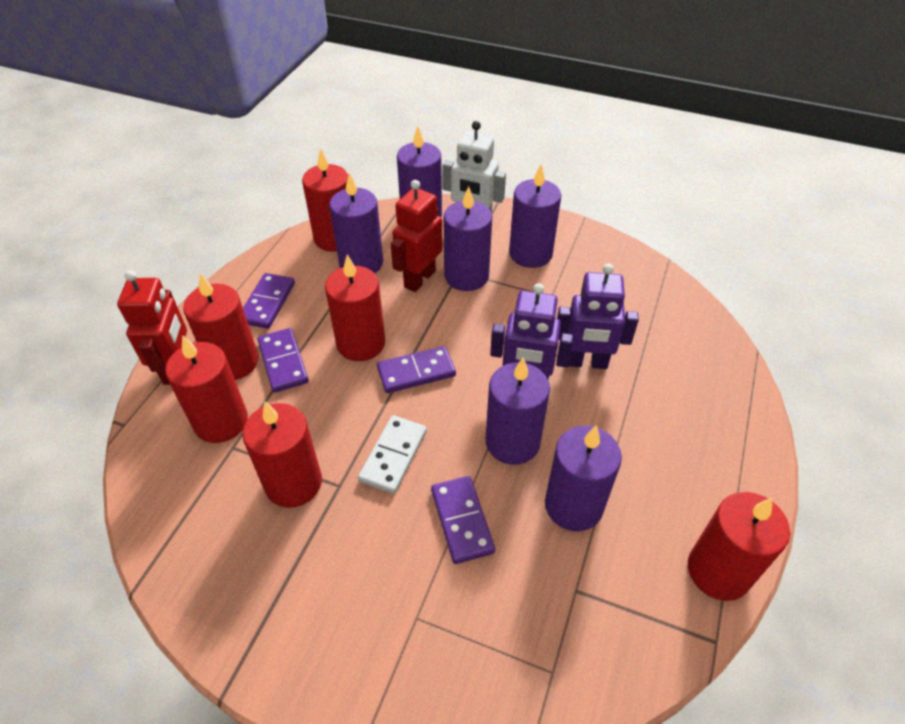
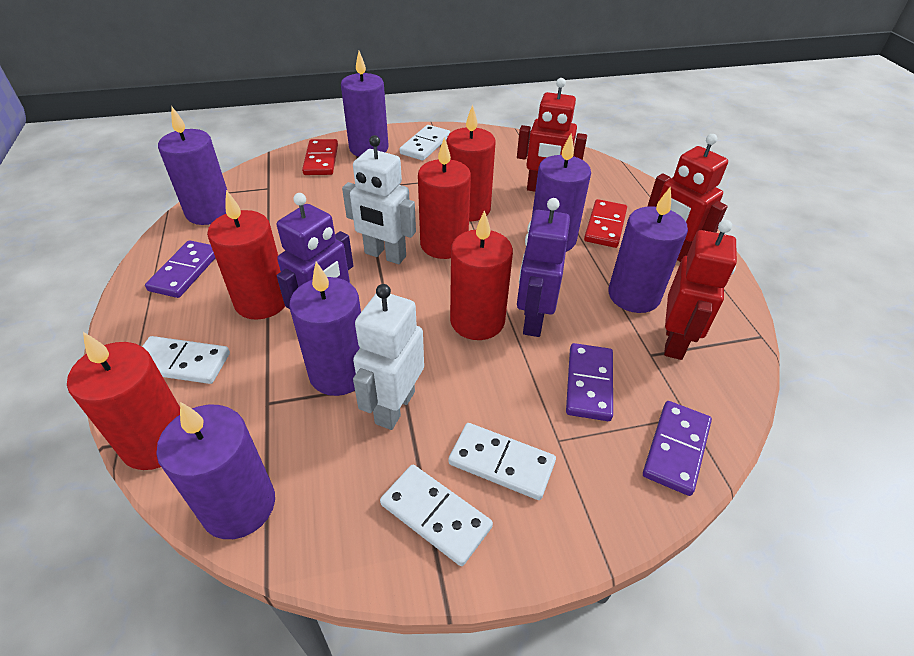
purple domino: [243,273,295,329] [257,328,309,393] [377,346,456,393] [431,476,495,564] = 4 -> [145,240,215,298] [566,343,613,421] [643,401,712,496] = 3
red candle: [165,335,248,443] [183,274,259,380] [242,401,322,508] [302,148,348,252] [325,254,385,361] [688,492,790,601] = 6 -> [67,332,180,470] [207,190,285,320] [418,137,471,259] [447,104,496,222] [450,210,513,340] = 5
red domino: none = 0 -> [302,139,338,175] [584,199,627,248] = 2
red robot: [117,270,187,385] [391,180,443,292] = 2 -> [517,78,587,192] [648,134,728,262] [664,220,737,360] = 3
white domino: [358,415,427,494] = 1 -> [142,336,230,384] [380,465,493,566] [399,125,450,161] [448,423,556,500] = 4
white robot: [443,121,506,213] = 1 -> [342,135,416,264] [353,284,424,430] = 2

